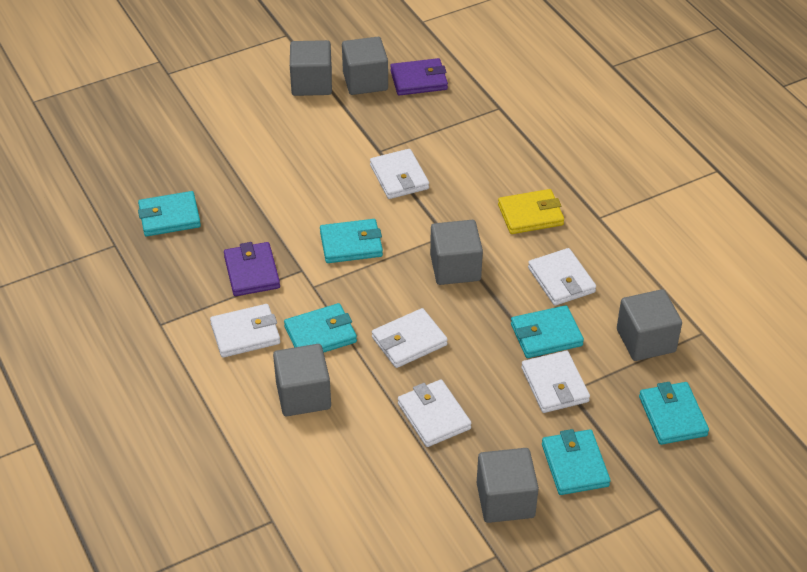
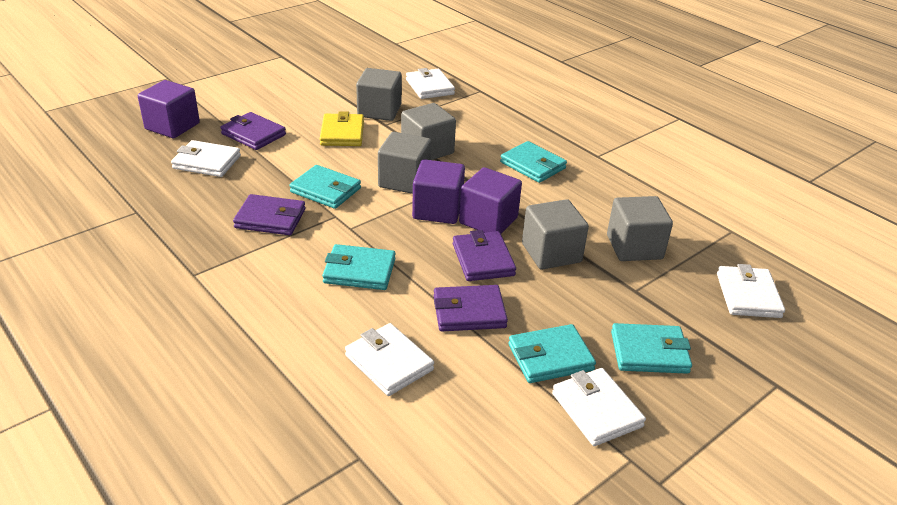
grey cube: [273,344,331,416] [290,40,332,96] [342,37,388,95] [430,220,483,285] [477,448,539,523] [617,289,682,361] = 6 -> [356,68,402,121] [378,132,431,194] [401,103,456,160] [522,199,589,270] [607,196,673,261] = 5
purple cube: none = 0 -> [138,80,200,138] [412,159,465,224] [459,167,522,234] = 3
purple wallet: [224,242,280,296] [390,58,448,96] = 2 -> [220,112,286,150] [233,194,305,235] [434,285,508,331] [453,230,516,281] = 4
turquoise wallet: [138,191,201,237] [284,303,357,352] [320,219,383,263] [511,305,584,358] [542,429,611,495] [639,382,709,445] = 6 -> [289,165,361,209] [322,244,395,290] [500,141,567,183] [508,324,596,383] [611,323,692,374] = 5
white wallet: [210,304,280,358] [370,149,429,199] [372,308,448,368] [398,379,472,447] [521,351,590,413] [528,248,596,306] = 6 -> [171,140,241,177] [345,323,434,396] [406,68,455,99] [552,368,646,446] [717,264,785,318] = 5

